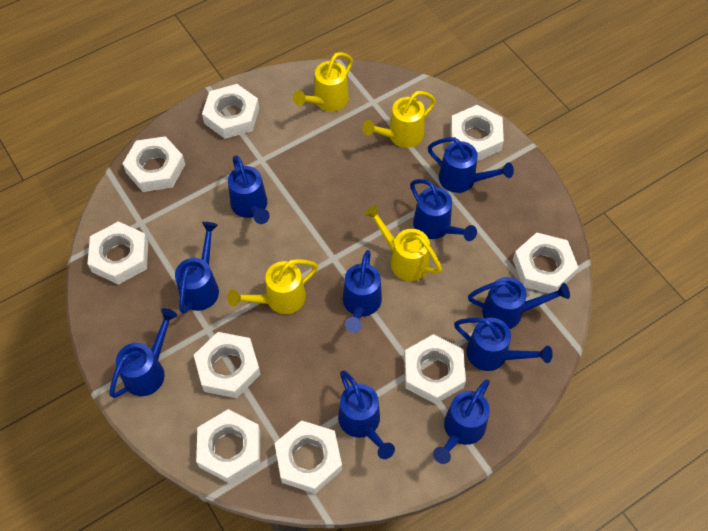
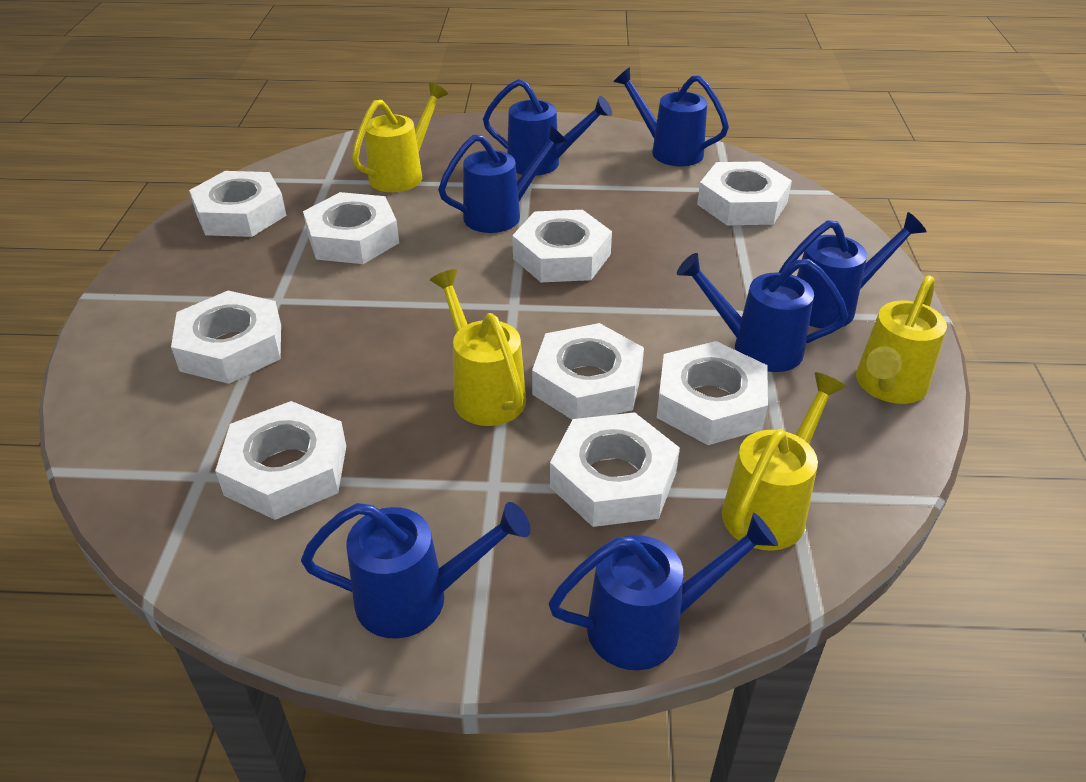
blue watering can: [109,308,178,398] [175,222,219,314] [228,155,270,224] [338,371,395,459] [343,250,382,333] [410,179,477,241] [428,137,514,193] [433,379,490,464] [454,318,553,371] [468,277,570,329] = 10 -> [301,502,530,639] [438,125,568,233] [483,79,612,176] [548,513,778,670] [613,67,729,166] [677,253,848,372] [778,212,927,329] = 7

